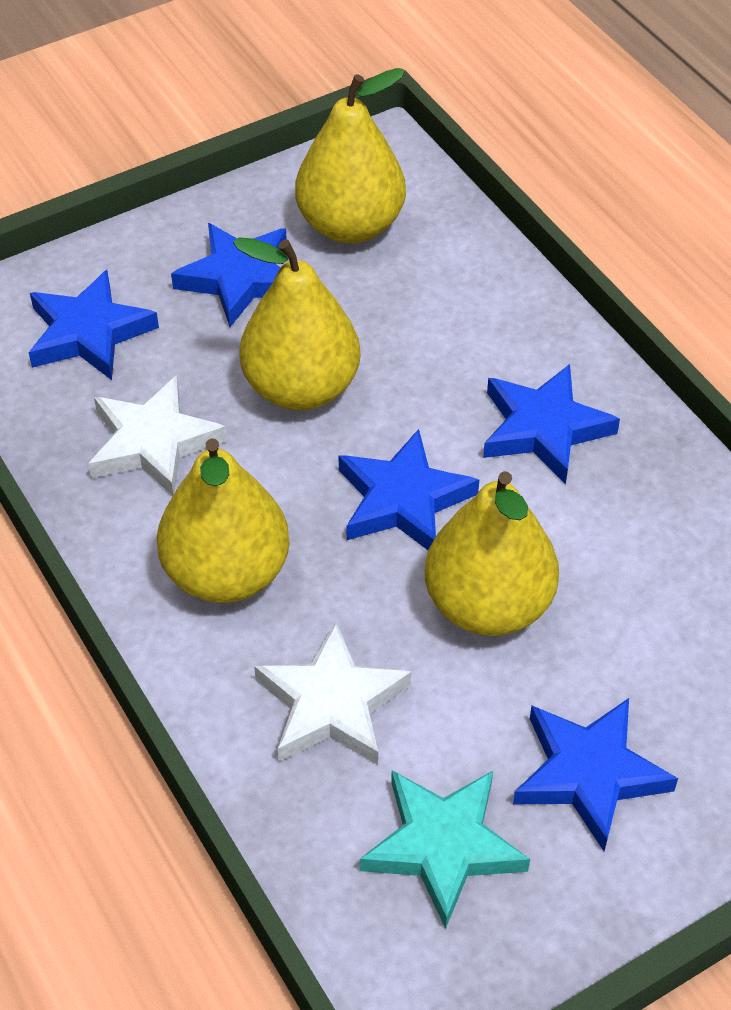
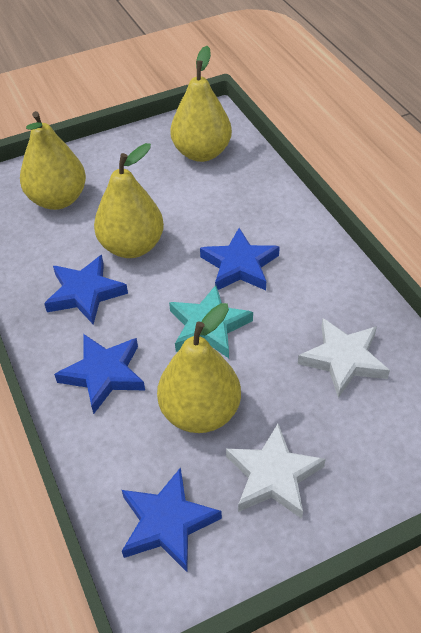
blue star: [28,270,159,380] [171,223,287,327] [339,429,479,550] [483,364,620,484] [513,698,678,851] = 5 -> [44,255,128,324] [54,334,145,414] [122,467,222,572] [200,228,280,290] = 4

